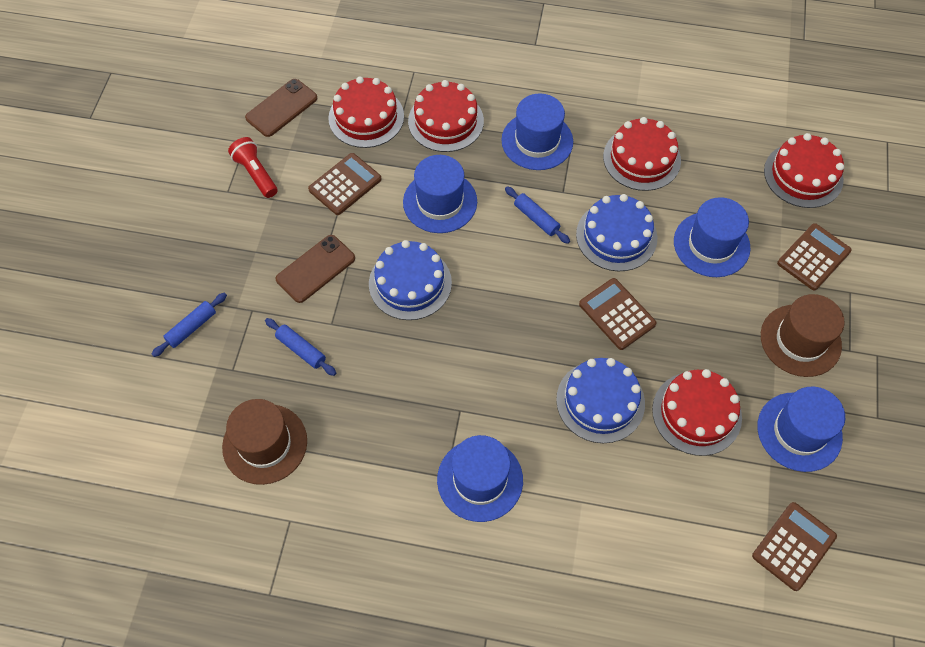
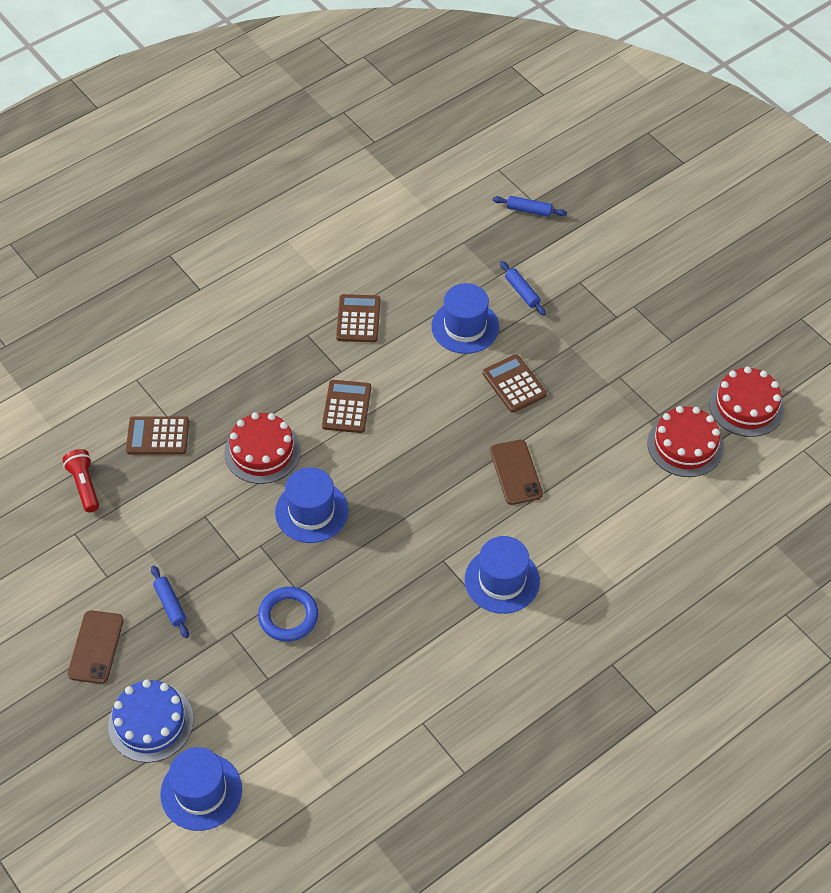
blue cake: [369,240,452,320] [556,358,645,443] [576,194,657,271] = 3 -> [108,679,194,763] = 1
blue hat: [403,155,477,233] [437,435,523,522] [501,94,573,170] [674,197,751,277] [757,387,845,472] = 5 -> [160,747,242,831] [275,467,348,543] [431,283,499,354] [465,536,540,614] = 4
blue ring: none = 0 -> [258,587,318,642] = 1
brown hat: [222,399,307,485] [761,294,845,377] = 2 -> none = 0
red cake: [328,77,404,148] [408,80,484,152] [603,117,681,191] [652,369,742,456] [764,133,844,208] = 5 -> [224,412,301,484] [647,406,724,477] [709,366,785,437] = 3

